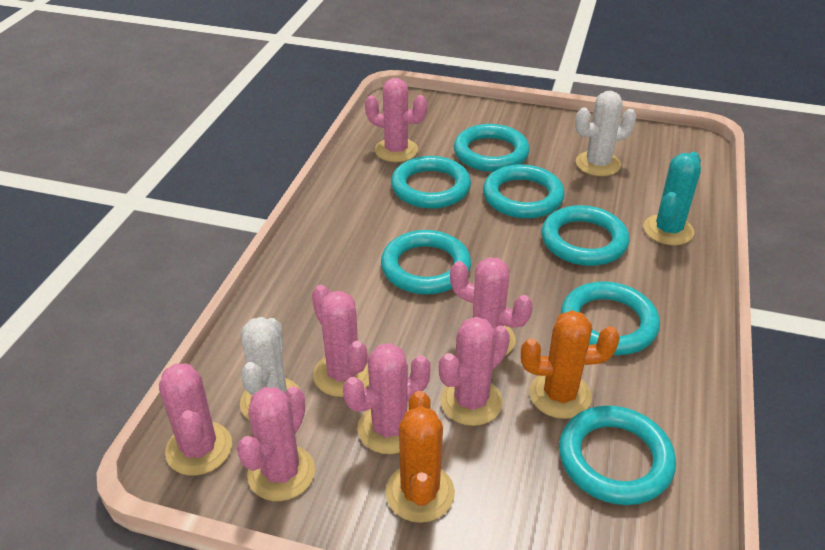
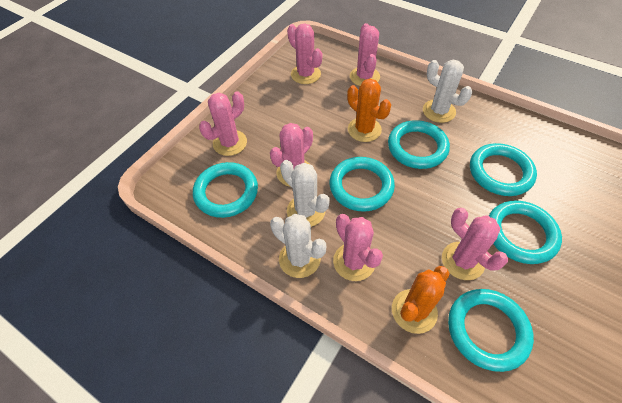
pink cactus: [159,363,232,476] [237,386,315,501] [312,285,369,397] [343,343,431,454] [365,78,427,162] [439,317,510,426] [450,257,533,356] = 7 -> [199,91,247,156] [270,123,313,187] [287,23,322,84] [333,214,383,281] [350,23,380,86] [442,208,508,280] = 6
turquoise cactus: [643,152,701,245] = 1 -> none = 0
turquoise ring: [381,230,471,294] [391,156,471,209] [454,124,530,172] [483,164,565,218] [541,205,629,266] [559,405,676,505] [561,281,660,355] = 7 -> [193,162,258,218] [329,157,395,212] [388,120,450,169] [448,289,534,372] [470,143,537,196] [489,200,562,264] = 6
white cactus: [240,317,301,421] [575,91,636,176] = 2 -> [270,214,326,278] [280,160,330,227] [423,60,472,123] = 3

